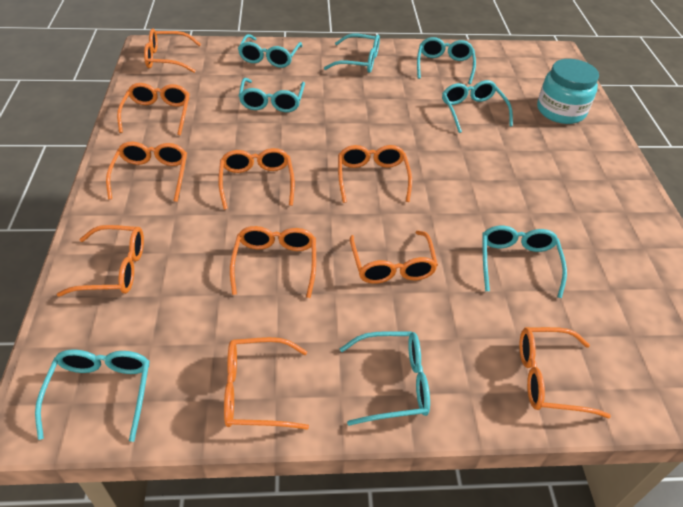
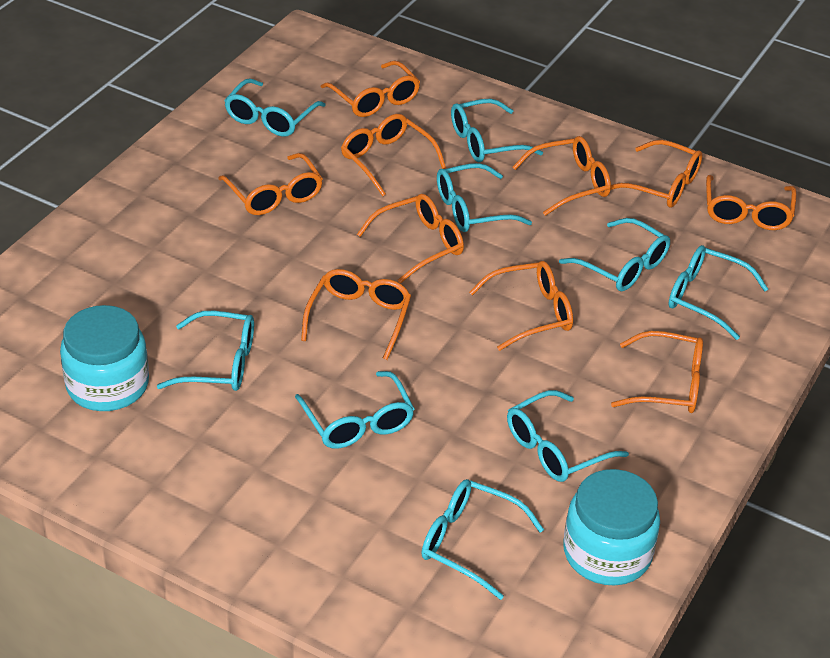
turquoise glasses: [35,349,149,442] [238,34,302,68] [239,78,305,112] [324,34,380,73] [340,331,430,426] [417,37,476,84] [442,80,513,133] [482,226,567,298] = 8 -> [157,311,254,391] [224,78,326,137] [295,371,414,449] [421,479,544,600] [437,163,532,232] [451,99,543,162] [507,390,629,482] [559,218,670,291] [668,245,768,340] = 9
turquoise jar: [537,59,599,124] = 1 -> [60,305,149,411] [563,469,660,585] = 2

